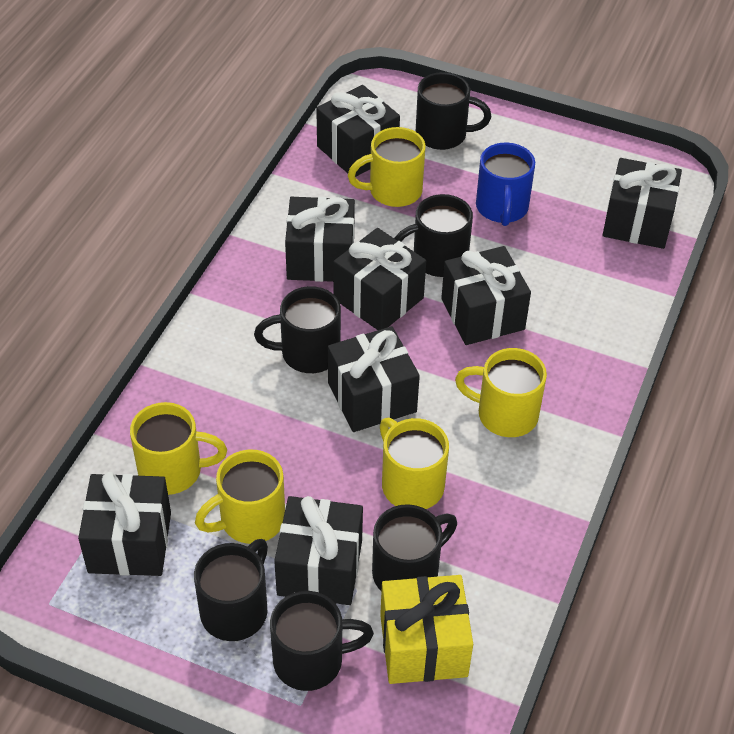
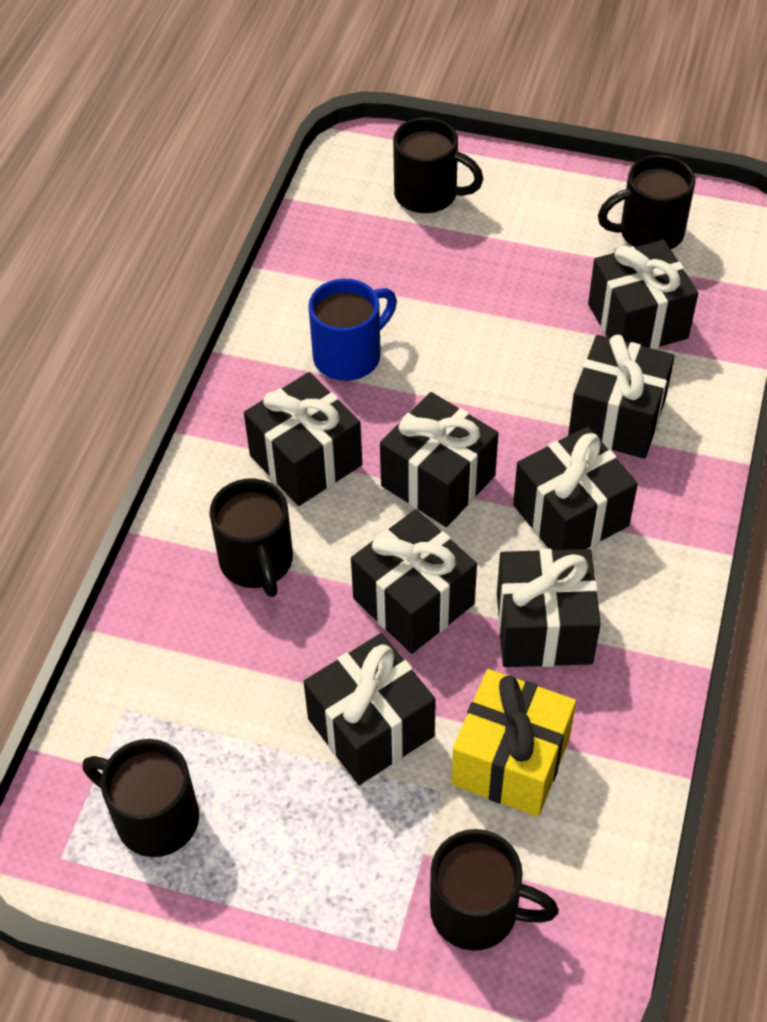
black mug: [194,539,268,641] [254,286,341,373] [270,591,374,691] [372,504,457,592] [394,194,473,277] [416,72,491,150] = 6 -> [83,739,199,857] [209,479,293,597] [393,117,483,213] [430,829,559,951] [598,155,695,249] = 5
yellow mug: [130,402,227,495] [195,450,285,544] [348,127,426,207] [380,418,449,509] [455,348,547,437] = 5 -> none = 0

